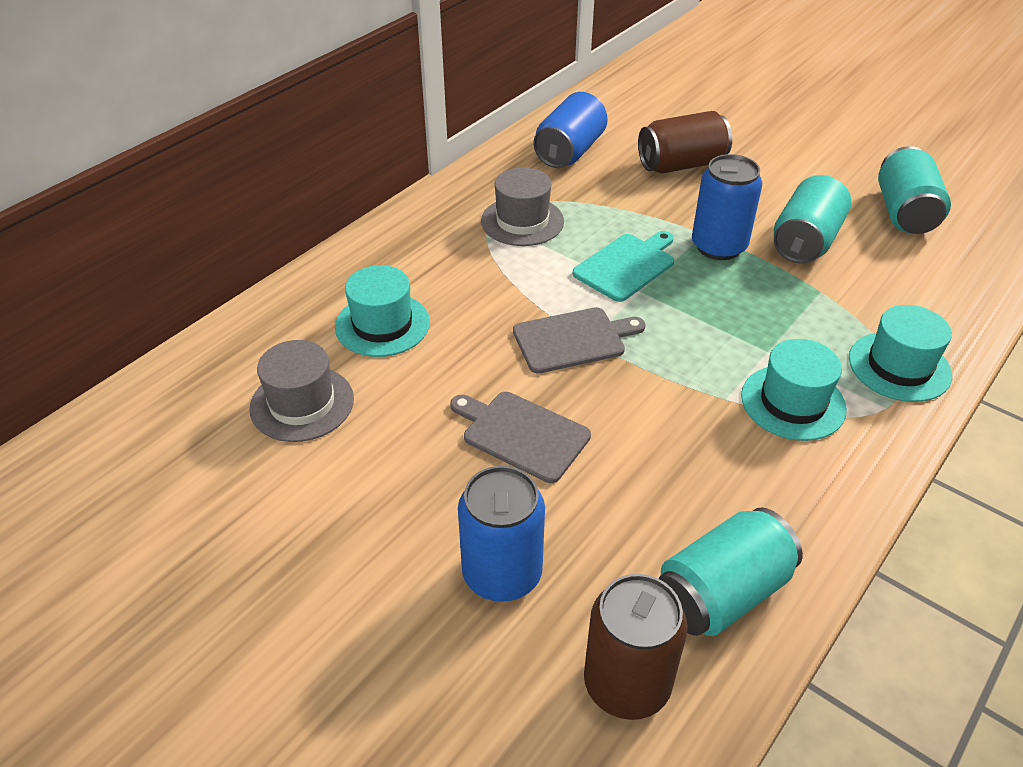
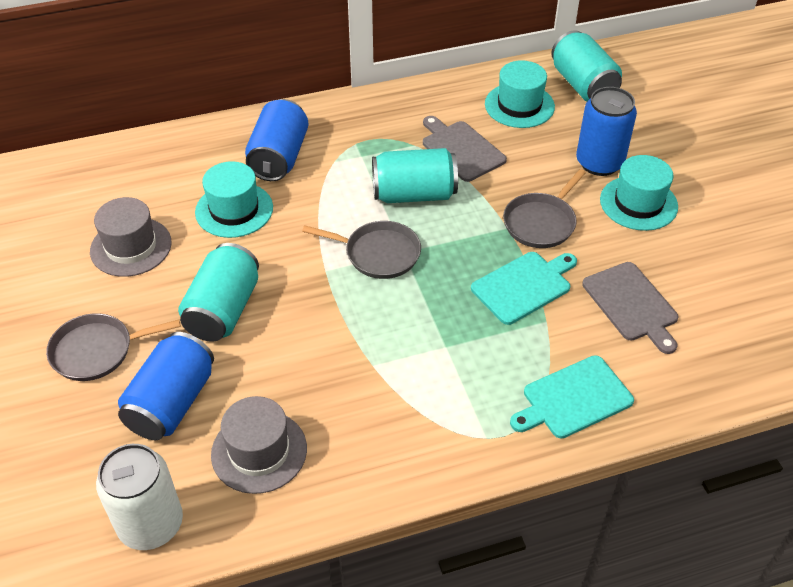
brown can: [584,574,688,720] [638,111,732,174] = 2 -> none = 0
grey pan: none = 0 -> [46,313,181,381] [302,221,421,279] [503,169,586,248] = 3
turquoise cutting board: [573,231,674,302] = 1 -> [471,252,577,325] [510,355,634,438] = 2
white can: none = 0 -> [96,444,183,550] = 1

